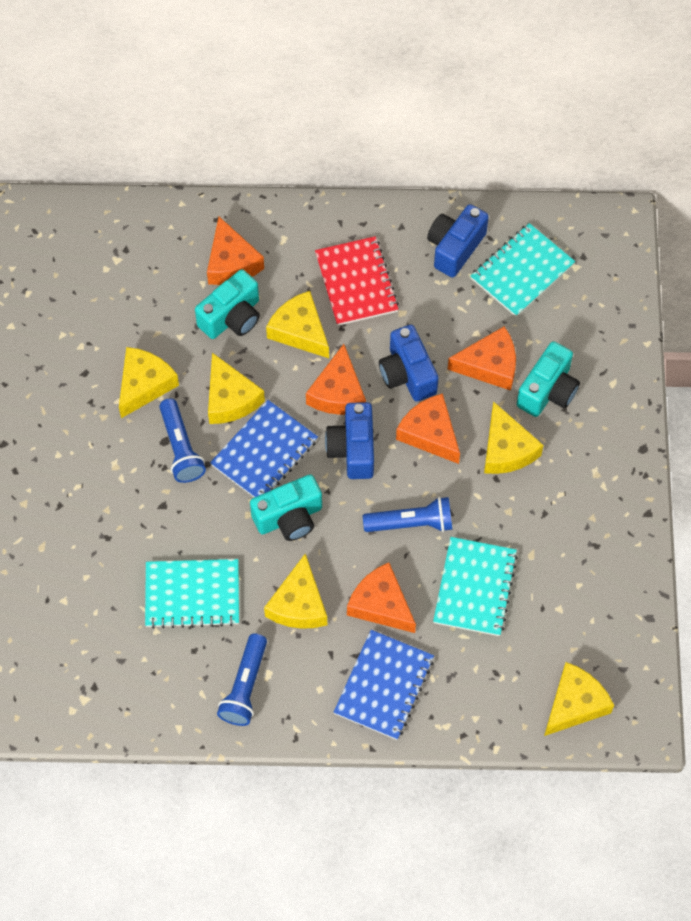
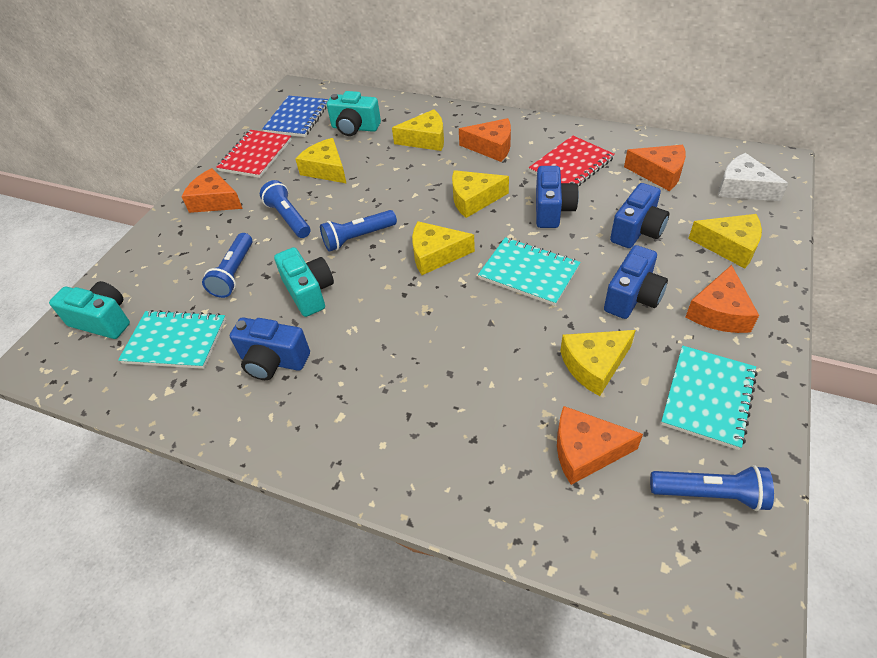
blue camera: [325,402,374,479] [379,325,439,402] [427,204,489,278] = 3 -> [230,317,310,380] [536,166,579,228] [604,245,668,319] [610,183,669,248] = 4
blue flashlight: [159,398,206,483] [217,633,267,726] [363,497,452,532] = 3 -> [202,233,252,298] [260,180,310,238] [320,210,397,252] [650,465,774,511] = 4
blue notebook: [210,400,318,497] [334,630,434,740] = 2 -> [262,96,329,137] = 1
red notebook: [315,236,399,326] = 1 -> [216,130,292,178] [529,135,615,186] = 2
white cheese: none = 0 -> [718,153,789,201] = 1

